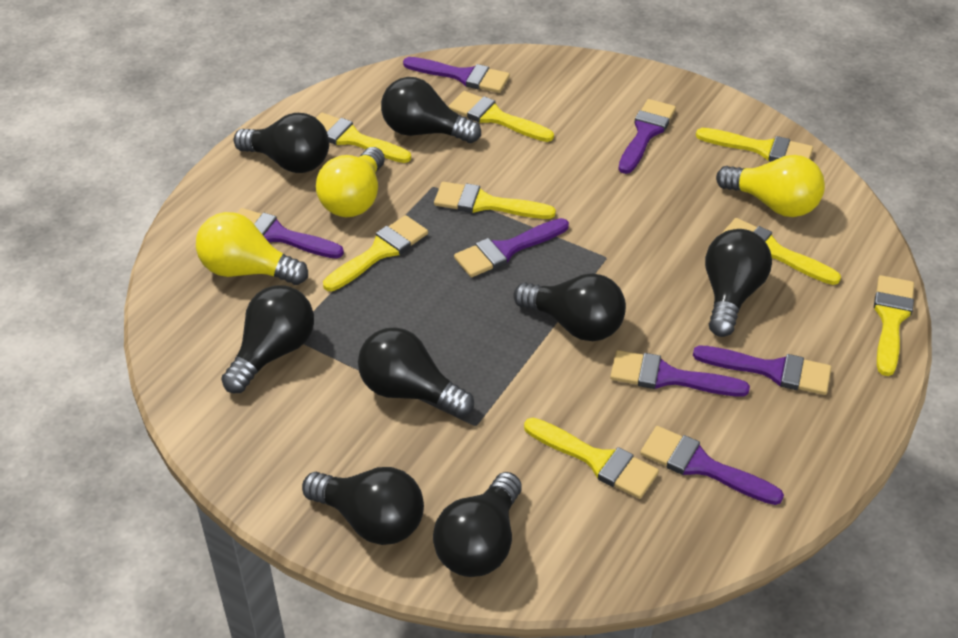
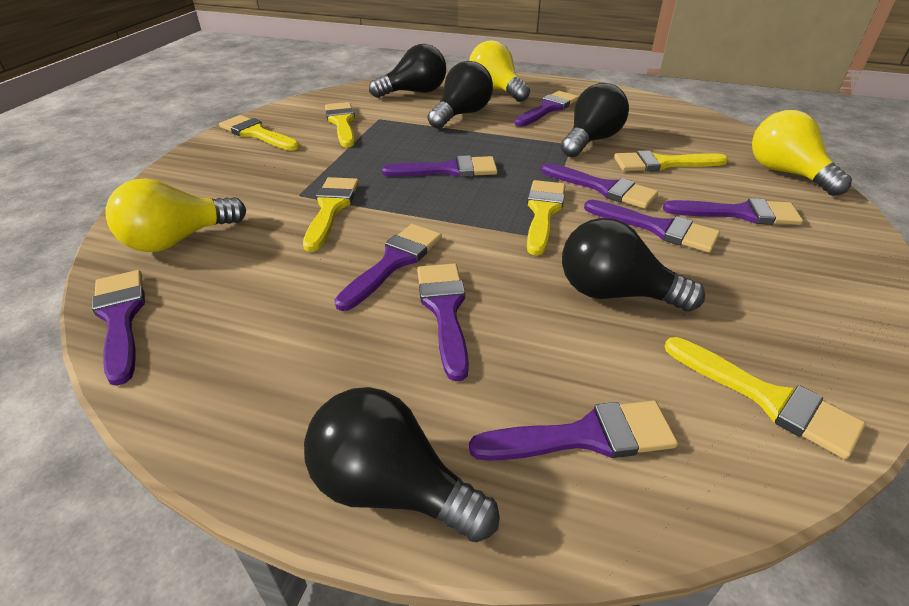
black light bulb: [221,285,314,393] [234,113,329,173] [302,467,424,545] [358,327,474,417] [381,77,481,143] [433,472,522,577] [513,273,626,341] [705,229,772,337] = 8 -> [304,387,500,543] [369,44,446,98] [427,61,493,129] [561,83,629,157] [562,218,705,312] = 5
purple brush: [237,208,344,259] [403,57,510,93] [454,218,569,277] [610,350,750,397] [618,99,676,174] [640,426,784,505] [693,346,831,395] = 7 -> [92,270,145,386] [335,224,442,311] [382,155,498,177] [417,263,469,381] [469,400,678,461] [514,91,579,127] [541,163,658,209] [584,200,720,253] [663,198,803,225] = 9
yellow brush: [316,113,411,163] [323,215,428,291] [434,182,556,219] [449,91,554,142] [524,418,659,499] [696,128,813,162] [721,218,841,285] [874,275,914,376] = 8 -> [219,115,300,151] [303,177,359,252] [325,102,355,148] [527,180,565,256] [614,150,728,172] [664,337,865,459] = 6

